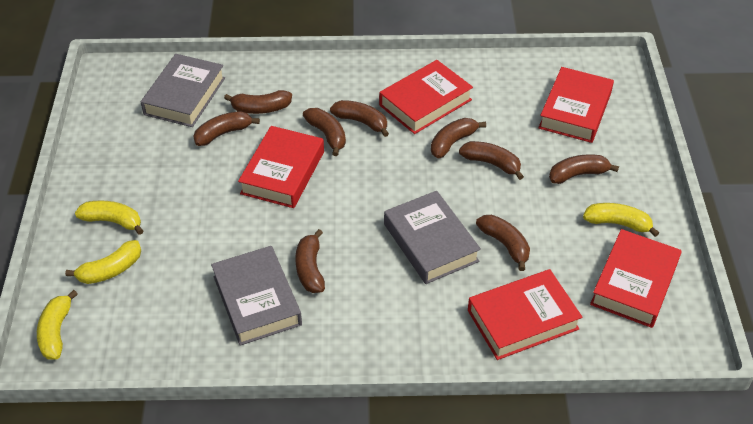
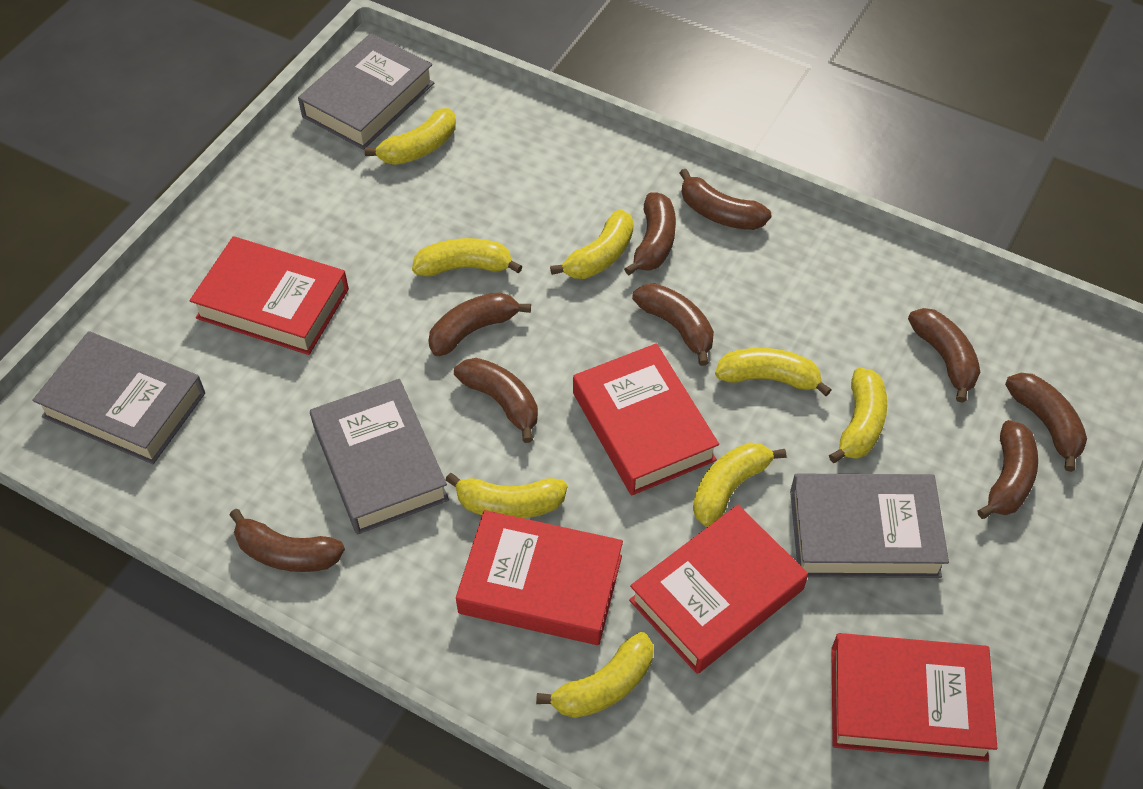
grey book: [141,54,225,127] [211,246,302,346] [384,191,481,284] = 3 -> [32,331,205,464] [298,33,434,150] [310,379,449,534] [790,474,949,578] = 4
yellow banana: [37,290,78,359] [65,240,141,284] [75,200,143,235] [583,203,659,237] = 4 -> [365,108,456,165] [412,238,523,277] [445,473,567,519] [536,632,653,718] [550,209,634,279] [693,443,786,527] [715,348,832,396] [829,367,887,463] = 8

